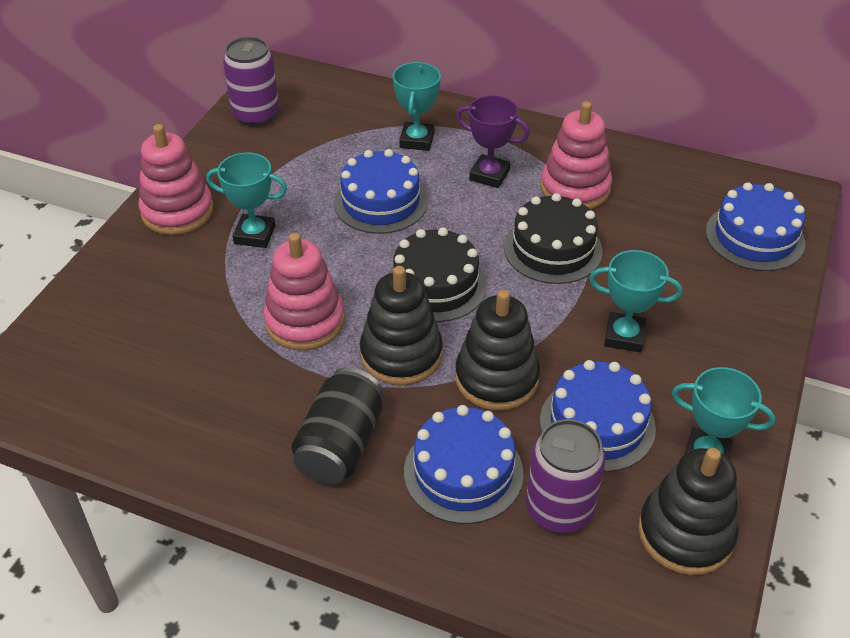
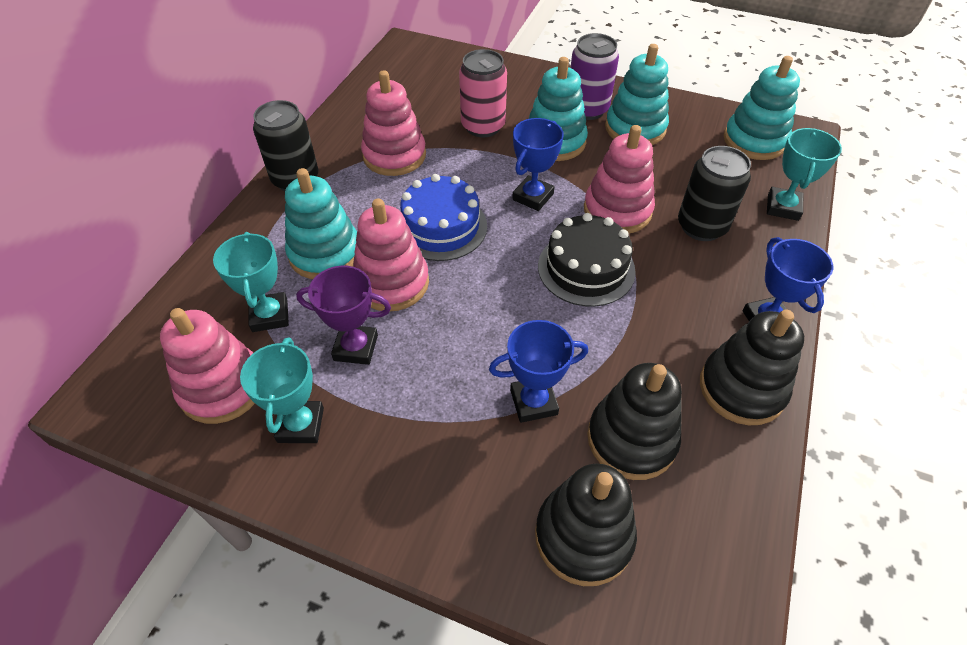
black cake: [388,227,487,322] [504,193,603,284] = 2 -> [538,213,636,307] = 1
black can: [291,367,383,485] = 1 -> [253,100,318,191] [678,146,751,241] = 2
blue cake: [334,149,428,234] [404,405,524,524] [540,360,656,472] [706,182,805,271] = 4 -> [400,174,487,261] = 1
blue trophy: none = 0 -> [489,320,588,423] [512,118,564,211] [743,237,834,321] = 3
pink can: none = 0 -> [459,49,507,138] = 1
pink stacking toy: [138,124,214,235] [263,233,345,350] [540,101,612,209] = 3 -> [160,308,255,424] [353,198,429,311] [361,70,426,176] [584,125,655,233] = 4
purple can: [223,37,279,126] [526,419,606,533] = 2 -> [570,33,619,120] = 1
turquoise stacking toy: none = 0 -> [285,168,357,279] [529,57,588,161] [605,44,669,145] [724,56,800,160] = 4
turquoise trophy: [206,152,287,248] [393,62,441,151] [589,250,682,353] [672,367,776,458] = 4 -> [213,232,289,332] [240,337,324,443] [767,128,842,221] = 3

